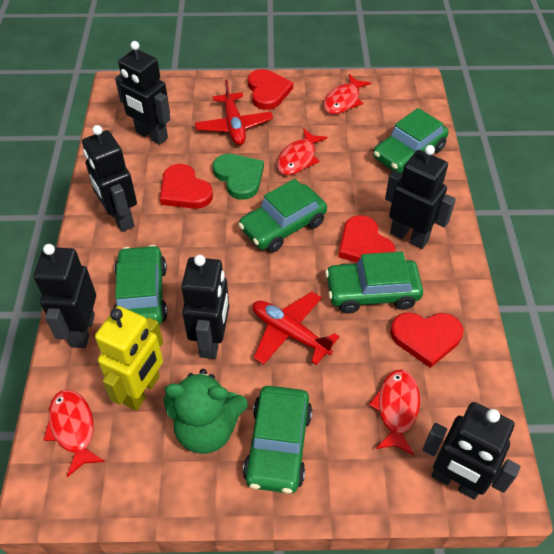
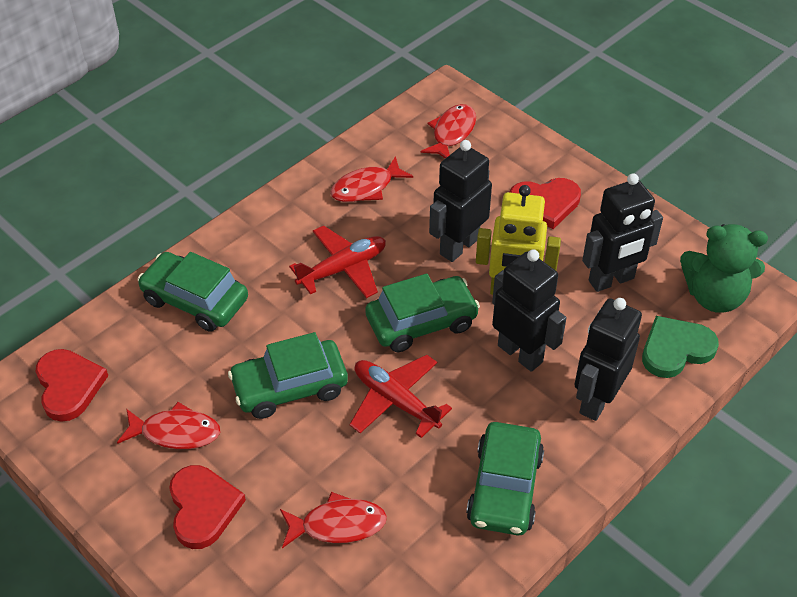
black robot: [34,244,96,348] [82,125,137,232] [115,41,170,145] [181,255,229,359] [385,145,456,249] [423,402,520,500] = 6 -> [429,140,492,262] [492,249,566,372] [574,298,642,421] [582,173,663,292] = 4
green car: [114,245,168,325] [238,179,327,252] [243,386,312,494] [325,252,423,314] [373,108,449,174] = 5 -> [137,252,248,332] [228,332,348,419] [365,274,480,352] [466,422,544,535] = 4
red heart: [160,164,213,209] [248,69,293,110] [338,215,395,263] [390,312,463,368] = 4 -> [35,349,108,422] [169,465,246,549] [509,178,581,229] = 3

